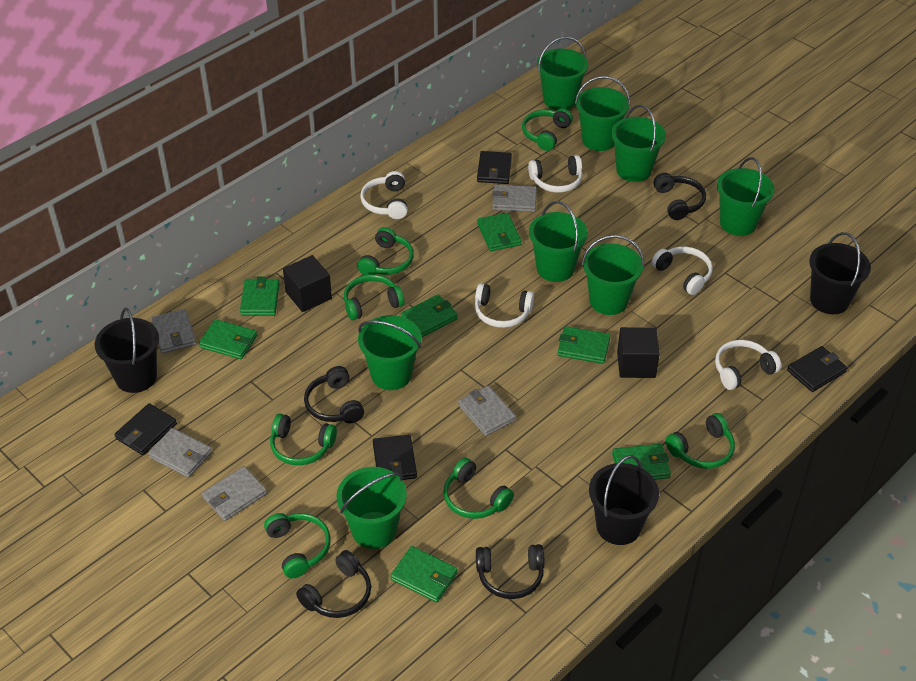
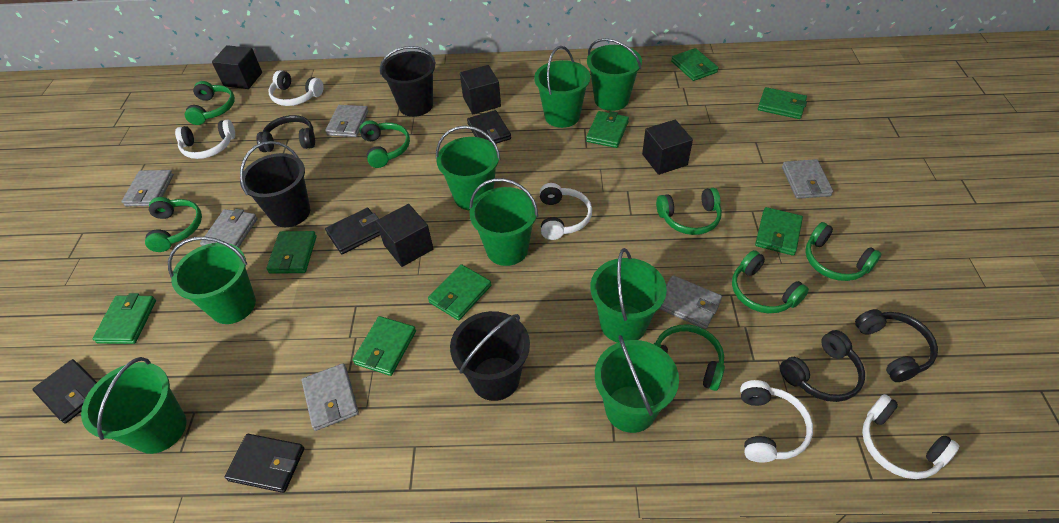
black cube: [283,255,332,312] [617,327,660,378] = 2 -> [212,45,262,89] [376,204,434,267] [460,65,501,114] [642,120,693,175] = 4
black headphones: [296,550,371,618] [304,366,364,423] [476,544,545,599] [653,173,706,220] = 4 -> [256,115,315,152] [780,330,865,402] [855,309,938,382] = 3
green wallet: [199,319,257,359] [240,277,280,316] [390,546,458,602] [401,295,458,338] [477,213,522,251] [558,326,610,364] [612,444,671,480] = 7 -> [93,293,156,344] [266,231,317,274] [353,316,416,376] [428,264,491,320] [586,111,629,148] [671,48,718,81] [755,207,803,256] [758,87,807,119] = 8
grey wallet: [148,428,212,478] [151,309,196,354] [202,466,267,521] [458,386,516,436] [492,184,537,212] = 5 -> [121,170,174,206] [200,209,258,248] [302,363,359,431] [325,105,369,137] [660,275,722,329] [782,159,833,199] = 6

